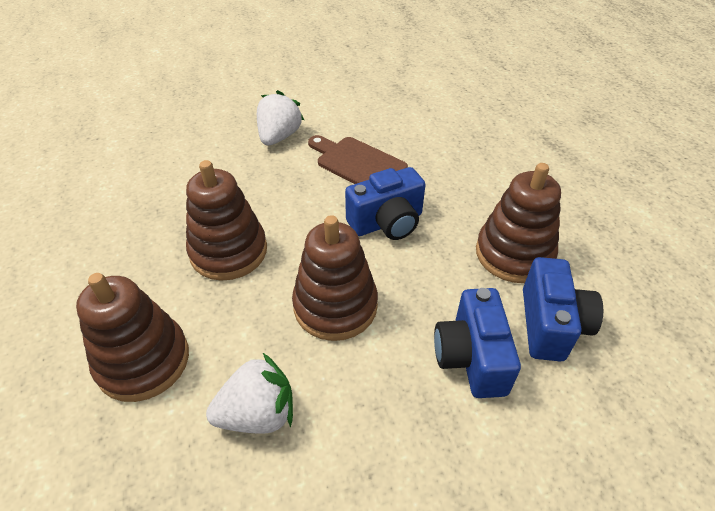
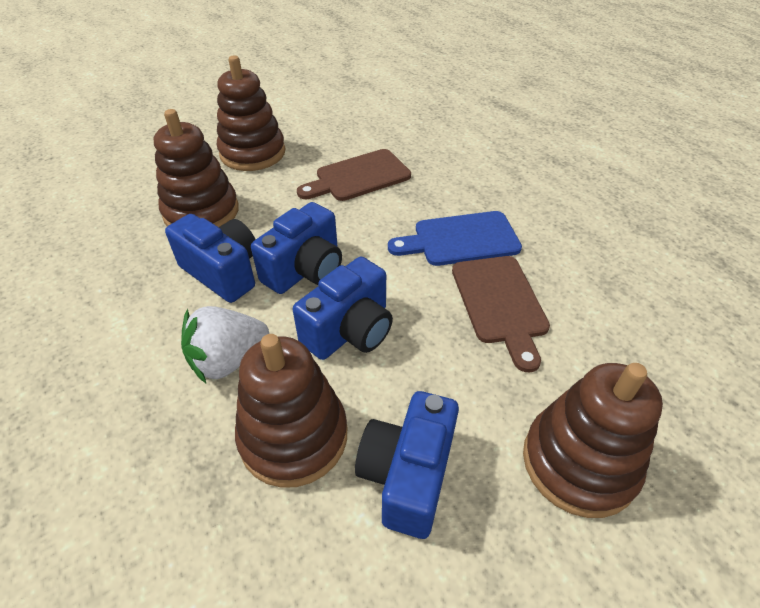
blue camera: [345,167,425,240] [434,288,521,398] [523,257,603,362] = 3 -> [165,214,256,303] [251,202,342,294] [293,257,393,360] [355,391,459,539] = 4
blue cutting board: none = 0 -> [388,211,522,266] = 1
brown cutting board: [308,135,408,184] = 1 -> [297,149,411,201] [452,256,550,372] = 2
white strawberry: [206,353,293,433] [257,90,304,145] = 2 -> [181,306,269,383] = 1

